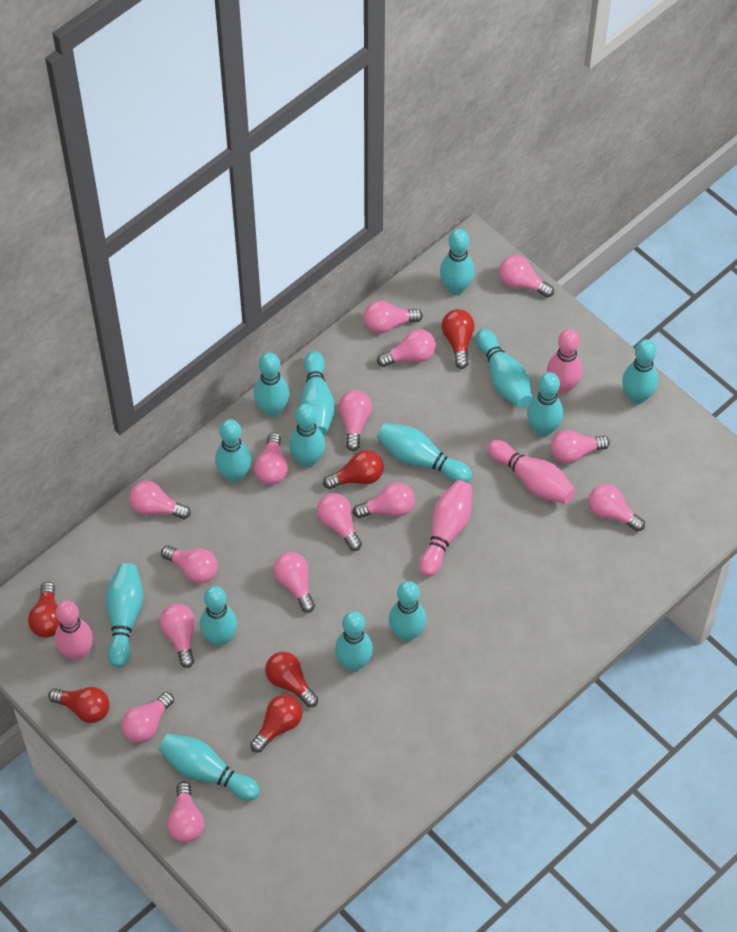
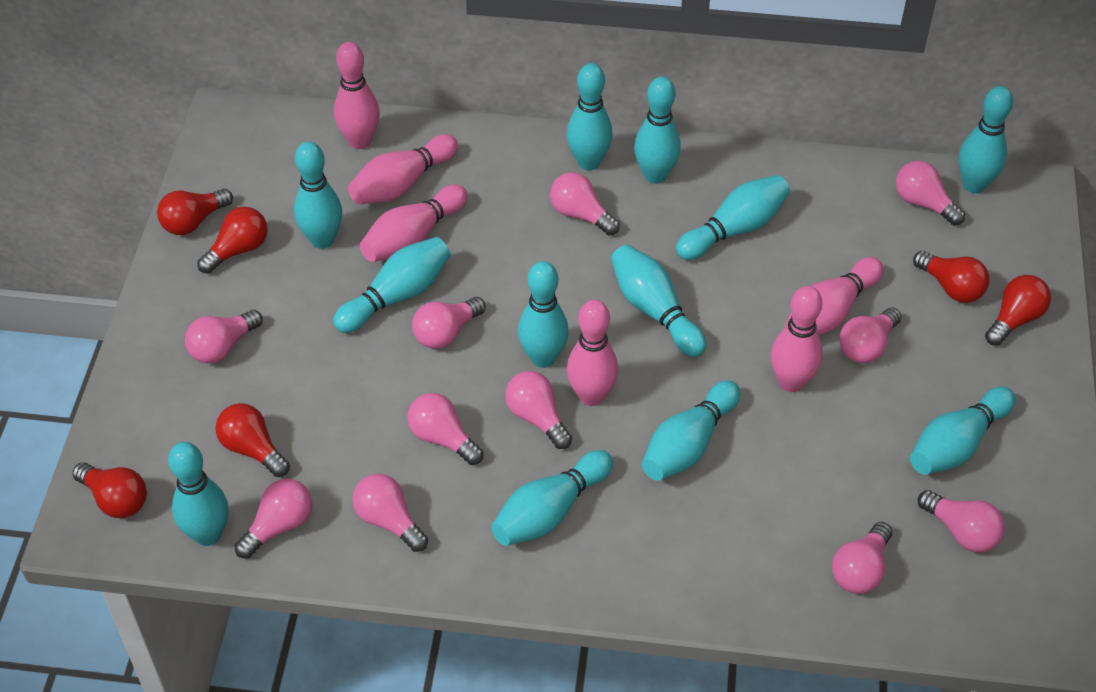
pink bowling pin: [55,601,93,661] [419,480,472,577] [488,440,575,504] [547,329,582,394] = 4 -> [334,42,380,149] [348,135,458,204] [360,184,468,262] [567,300,618,406] [771,286,823,392] [786,257,883,335] = 6
pink light bulb: [121,692,174,743] [129,481,191,519] [160,604,195,668] [161,545,218,583] [167,782,204,843] [254,433,288,485] [273,552,315,613] [317,493,362,551] [338,390,372,452] [353,482,415,518] [363,300,423,333] [377,329,436,367] [499,255,554,298] [550,430,610,464] [588,484,645,532] = 15 -> [185,310,263,364] [234,479,313,559] [352,474,428,552] [407,393,483,465] [412,297,486,349] [505,371,572,449] [550,172,620,236] [832,522,892,594] [839,308,902,363] [896,161,965,226] [918,490,1005,553] = 11
turquoise bowling pin: [106,563,144,668] [159,733,260,801] [200,586,238,647] [215,419,251,483] [254,352,290,417] [289,404,325,468] [300,351,335,436] [335,611,373,671] [377,423,472,482] [389,581,426,642] [440,229,475,295] [476,329,532,408] [527,372,563,437] [622,339,658,404] = 14 -> [168,442,229,546] [294,141,342,249] [333,237,451,333] [491,450,613,546] [518,261,569,368] [567,63,613,170] [611,244,706,357] [634,76,681,184] [642,380,740,481] [676,175,790,260] [910,387,1016,475] [958,86,1013,193] = 12

